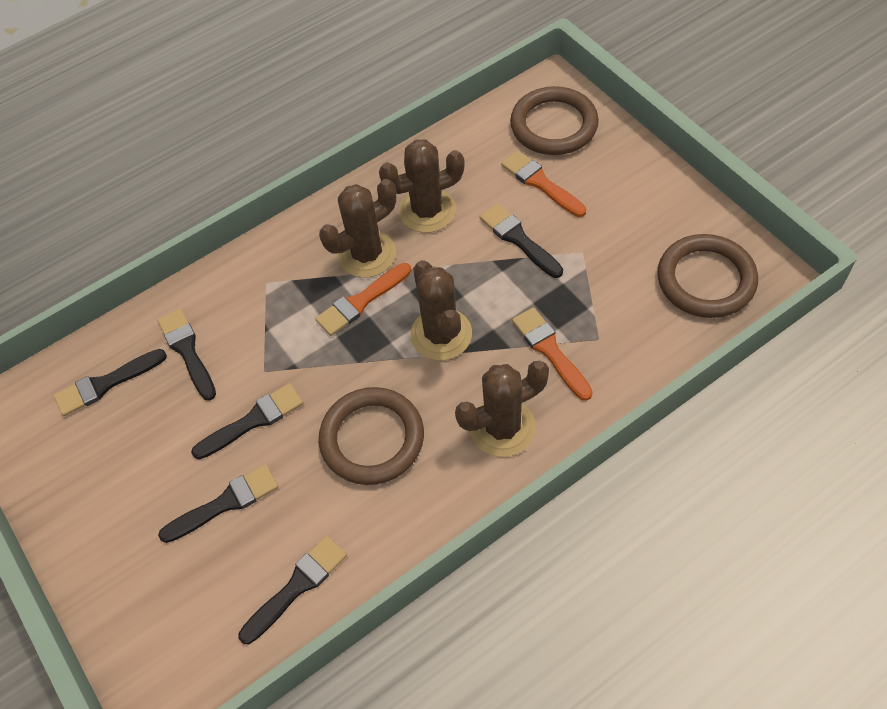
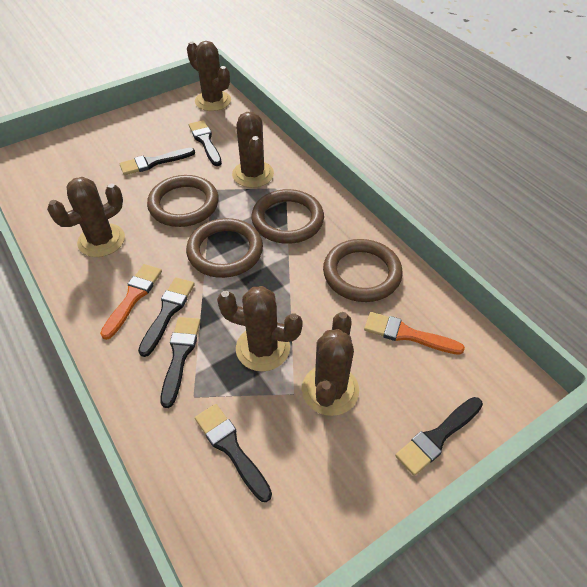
brown cactus: [319,179,396,278] [379,139,465,233] [410,260,472,360] [455,361,549,457] = 4 -> [47,177,125,257] [187,41,231,111] [217,286,303,372] [232,112,274,188] [302,312,359,416] = 5
brown ring: [319,387,424,485] [510,86,599,155] [657,234,758,318] = 3 -> [147,175,219,227] [186,218,263,278] [251,189,324,244] [323,239,403,302] = 4
orange brush: [315,263,411,336] [501,150,586,217] [512,307,593,401] = 3 -> [100,264,162,340] [364,312,465,355] = 2

